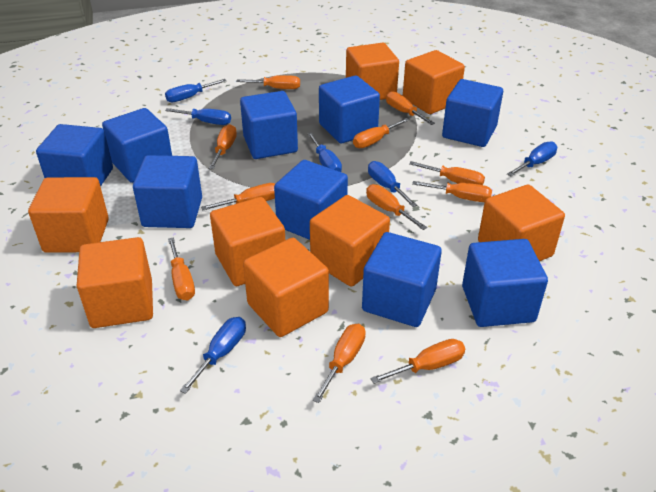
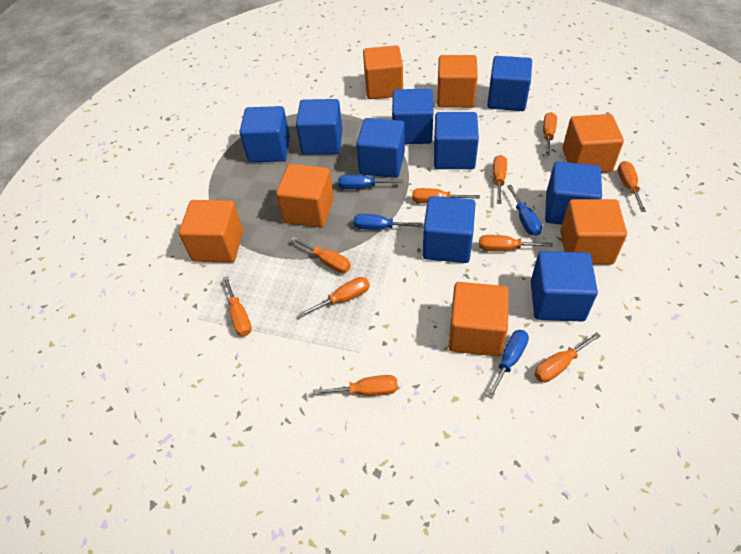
blue screwdriver: [165,79,227,102] [165,108,231,125] [180,317,246,394] [308,133,342,172] [368,161,417,207] [507,141,557,176] = 6 -> [338,175,403,189] [353,214,423,230] [486,330,529,399] [507,185,542,236] = 4
orange cube: [28,177,109,253] [77,237,153,328] [210,197,285,286] [243,238,329,337] [310,195,390,287] [346,43,399,100] [403,50,465,114] [478,185,565,261] = 8 -> [179,200,243,263] [276,164,334,228] [363,45,403,99] [437,55,478,108] [449,282,509,357] [560,199,627,265] [563,114,624,173] = 7
orange screwdriver: [168,237,195,301] [201,183,275,210] [209,124,237,169] [236,75,300,89] [313,324,366,403] [353,118,409,148] [366,184,427,230] [370,339,465,384] [386,91,435,125] [409,161,485,185] [412,181,492,202] = 11 -> [223,276,252,336] [291,237,351,273] [300,277,370,317] [313,375,398,396] [412,188,480,203] [479,235,553,251] [493,155,507,204] [534,332,601,382] [543,112,557,156] [618,161,646,212] = 10

